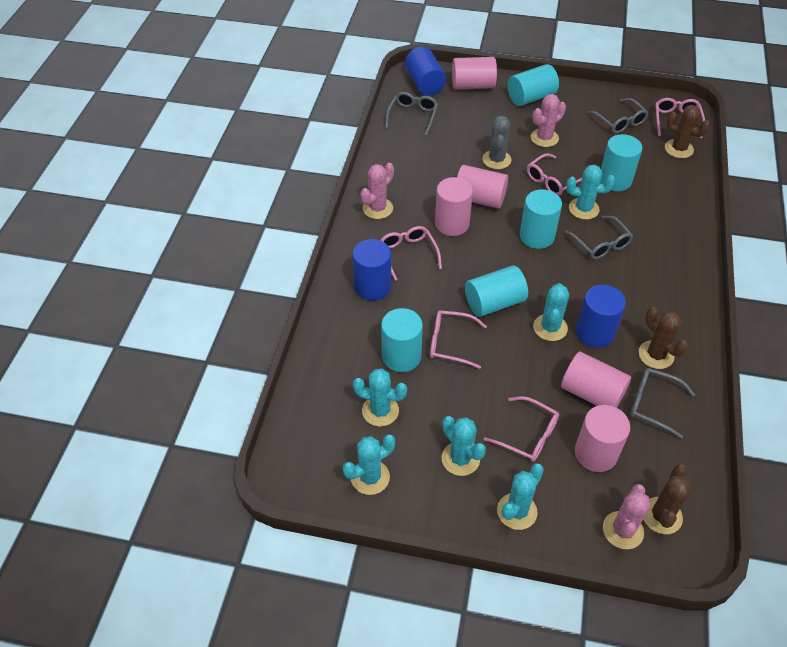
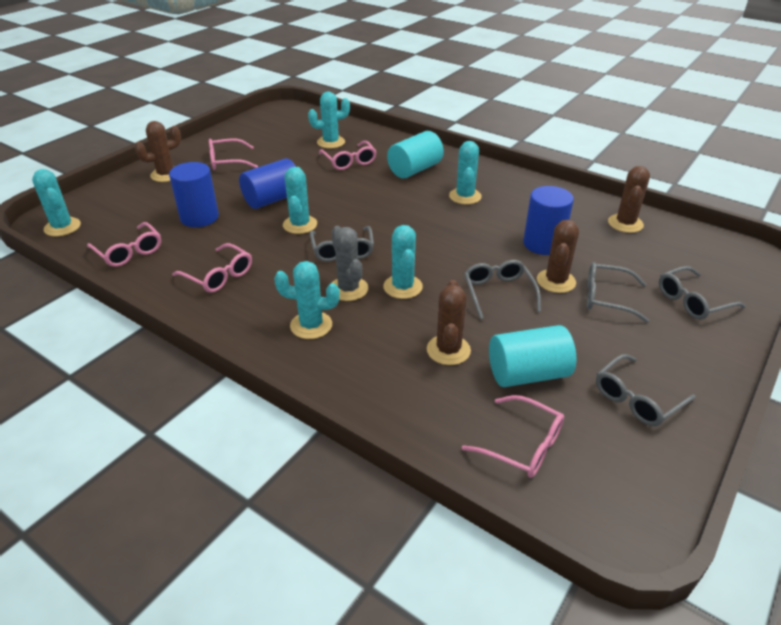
brown cactus: [639,307,688,369] [643,464,692,534] [665,105,710,158] = 3 -> [135,121,181,182] [427,280,471,365] [537,220,579,293] [608,166,650,233] = 4
grey glasses: [385,92,438,136] [564,216,633,259] [588,98,649,133] [630,368,695,439] = 4 -> [310,226,374,262] [464,260,541,319] [587,262,649,323] [596,354,695,426] [659,266,746,320] = 5
pink cactus: [360,163,394,219] [531,94,566,147] [603,484,651,549] = 3 -> none = 0
pink cylinder: [435,177,473,236] [452,57,497,89] [457,165,508,209] [561,352,631,408] [575,405,630,472] = 5 -> none = 0
turquoise cylinder: [381,308,423,372] [465,265,528,317] [507,64,559,106] [520,189,562,249] [600,134,642,191] = 5 -> [387,131,444,178] [489,325,576,387] = 2

